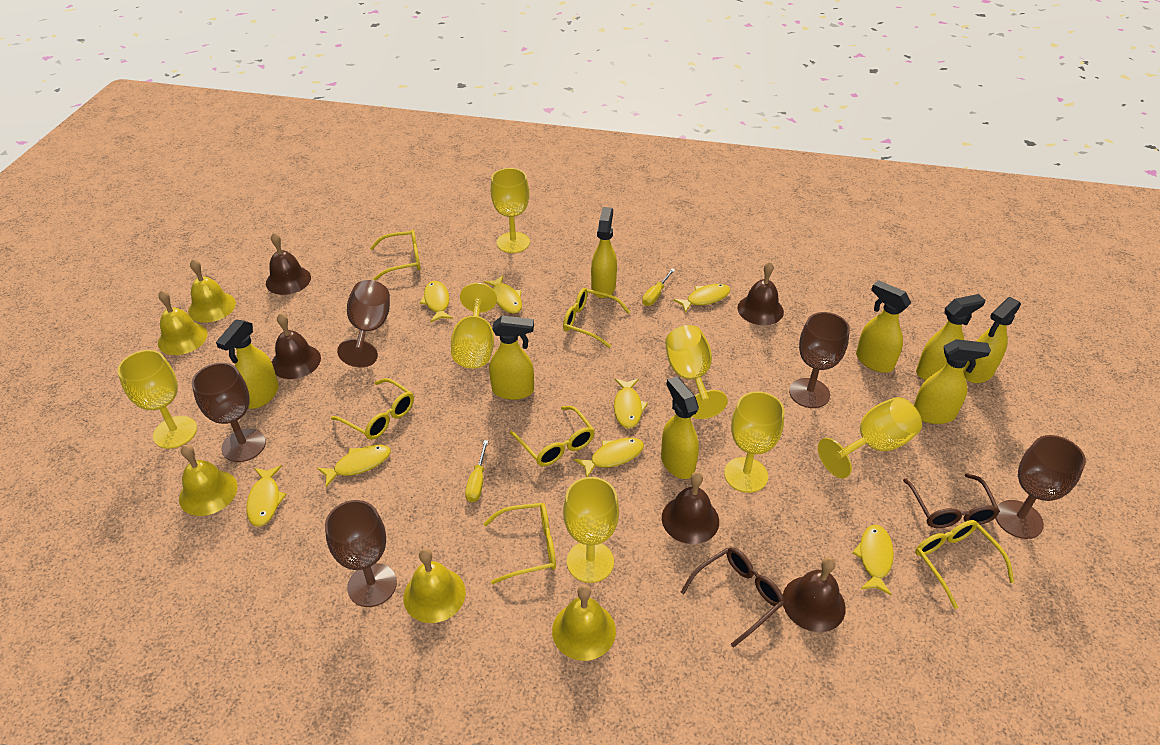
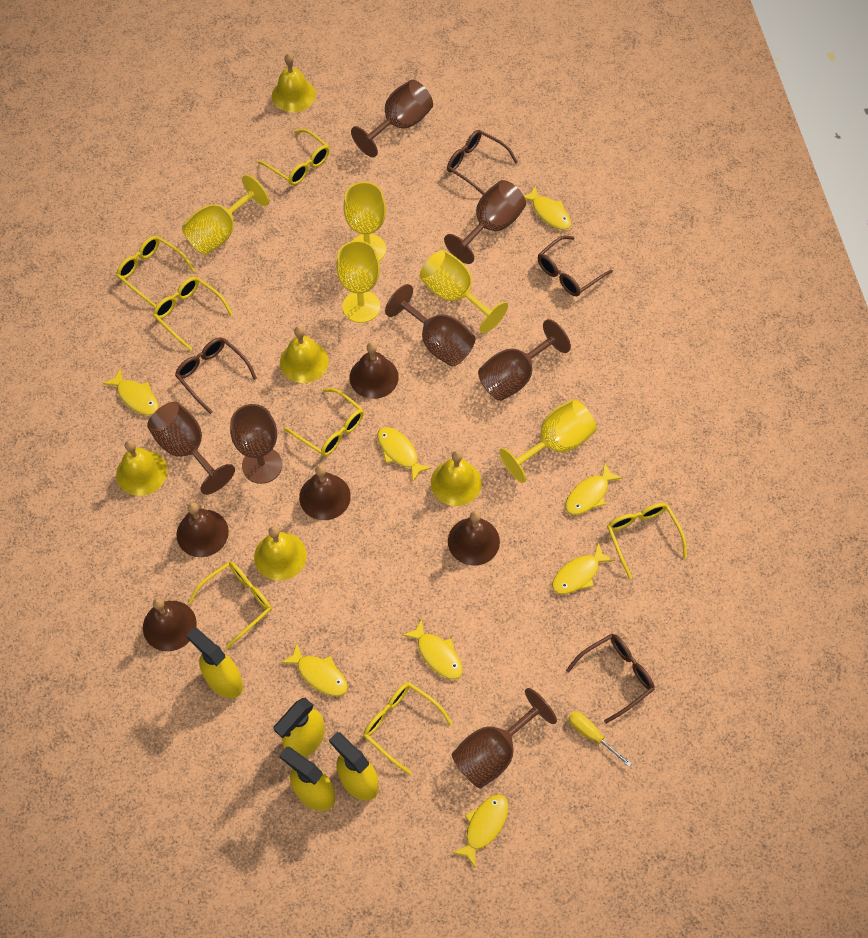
brown glasses: [681,547,784,648] [903,473,1000,528] = 2 -> [175,337,257,414] [447,130,518,195] [538,236,613,296] [566,634,655,724] = 4
brown goblet: [192,363,266,462] [325,500,397,607] [337,280,390,368] [789,312,850,408] [995,435,1086,539] = 5 -> [147,402,235,495] [230,404,282,484] [351,80,433,158] [385,284,475,366] [444,180,526,264] [452,688,557,789] [478,319,571,401] = 7
yellow glasses: [331,378,414,440] [370,230,421,281] [483,503,556,584] [510,406,595,466] [563,288,630,348] [915,520,1015,609] = 6 -> [116,236,195,308] [153,277,233,351] [188,562,272,648] [257,129,330,185] [284,388,364,456] [363,682,452,775] [607,503,687,578] = 7
yellow goblet: [117,350,197,449] [451,283,497,368] [491,168,530,253] [563,477,619,583] [665,325,728,419] [724,391,784,493] [818,397,922,478] = 7 -> [182,175,269,255] [336,240,380,323] [343,182,386,261] [420,250,508,333] [499,399,597,483] = 5
yellow screwdriver: [465,440,488,502] [642,269,675,306] = 2 -> [568,711,632,767] = 1
yellow spray bottle: [216,319,279,409] [489,316,534,400] [591,207,617,298] [661,376,699,479] [856,280,911,373] [914,339,991,424] [916,294,985,380] [963,297,1021,383] = 8 -> [186,628,243,698] [274,698,325,757] [279,747,335,811] [329,732,379,801] = 4

